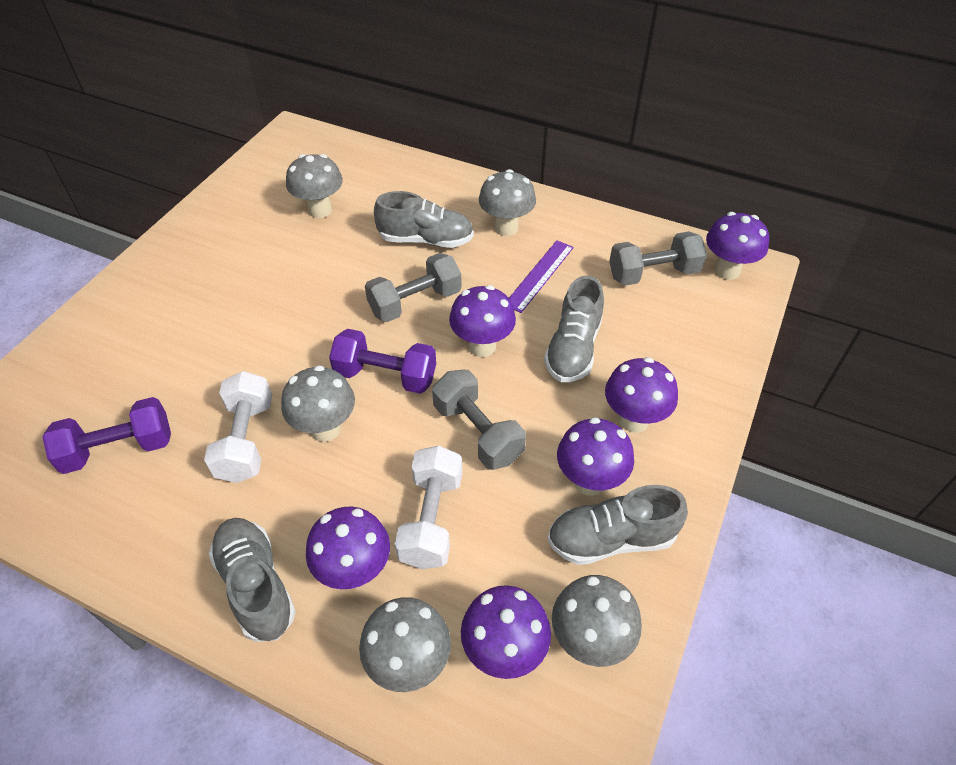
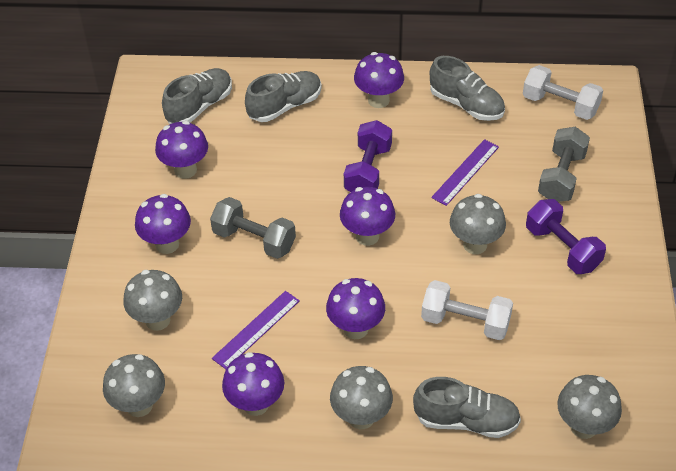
grey dumbbell: [365,253,462,322] [432,370,526,470] [609,231,707,286] = 3 -> [210,197,296,259] [538,127,590,202] = 2
purple ruler: [509,240,574,313] = 1 -> [212,291,300,369] [431,139,499,206] = 2

